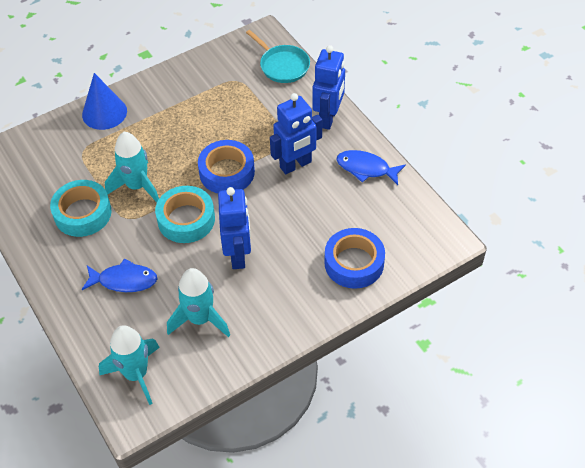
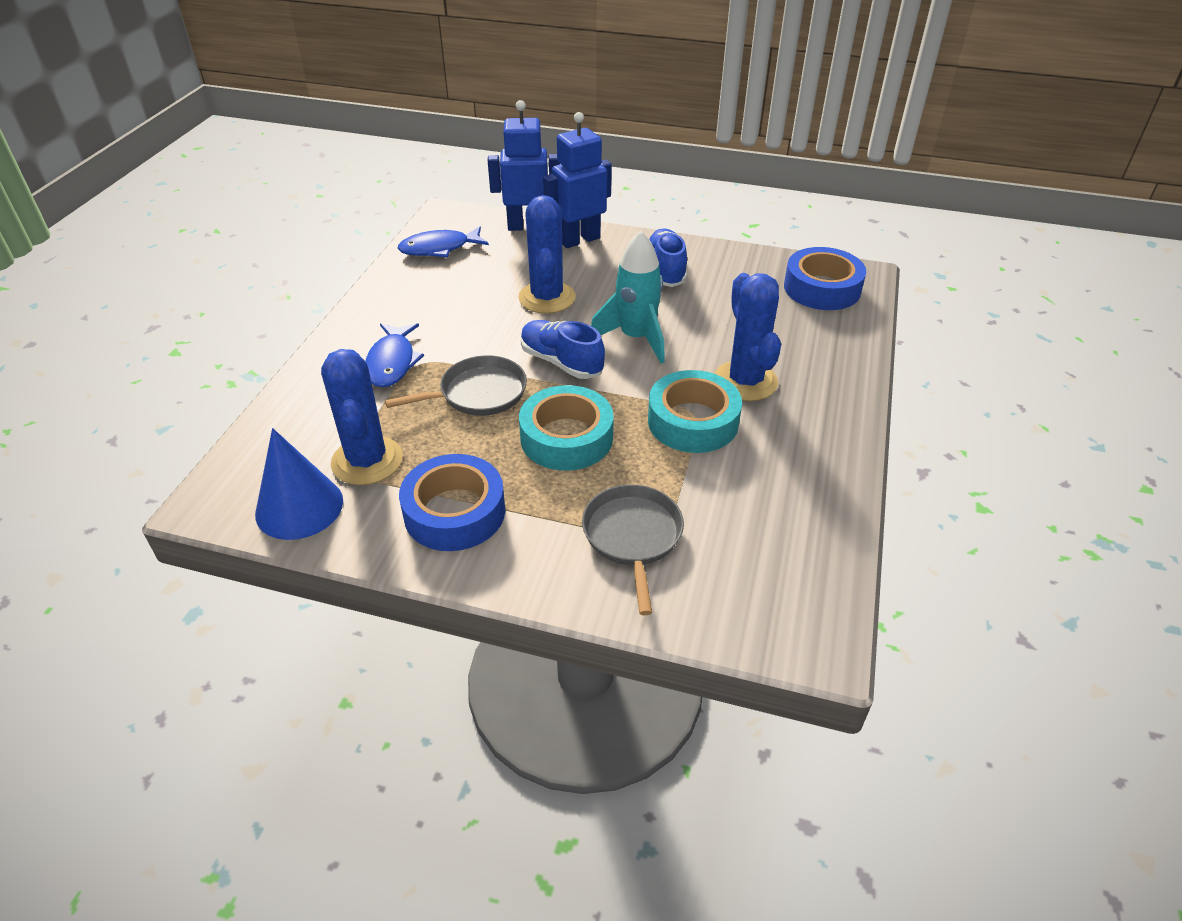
blue cactus: none = 0 -> [321,349,402,485] [518,195,576,314] [714,273,781,401] = 3
blue robot: [218,187,251,269] [270,93,322,174] [313,45,345,130] = 3 -> [488,100,560,231] [543,112,612,248] = 2
blue shoe: none = 0 -> [521,320,605,379] [649,228,687,287] = 2
grey pan: none = 0 -> [385,355,527,416] [582,485,684,615] = 2
turquoise pan: [246,30,310,83] = 1 -> none = 0
turquoise rocket: [99,325,160,405] [105,132,159,202] [167,268,230,337] = 3 -> [591,231,665,364] = 1

